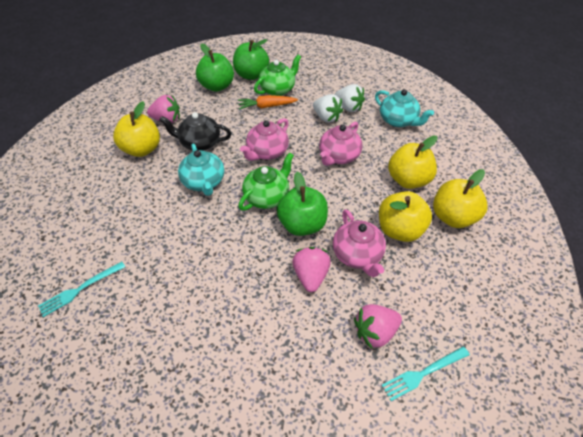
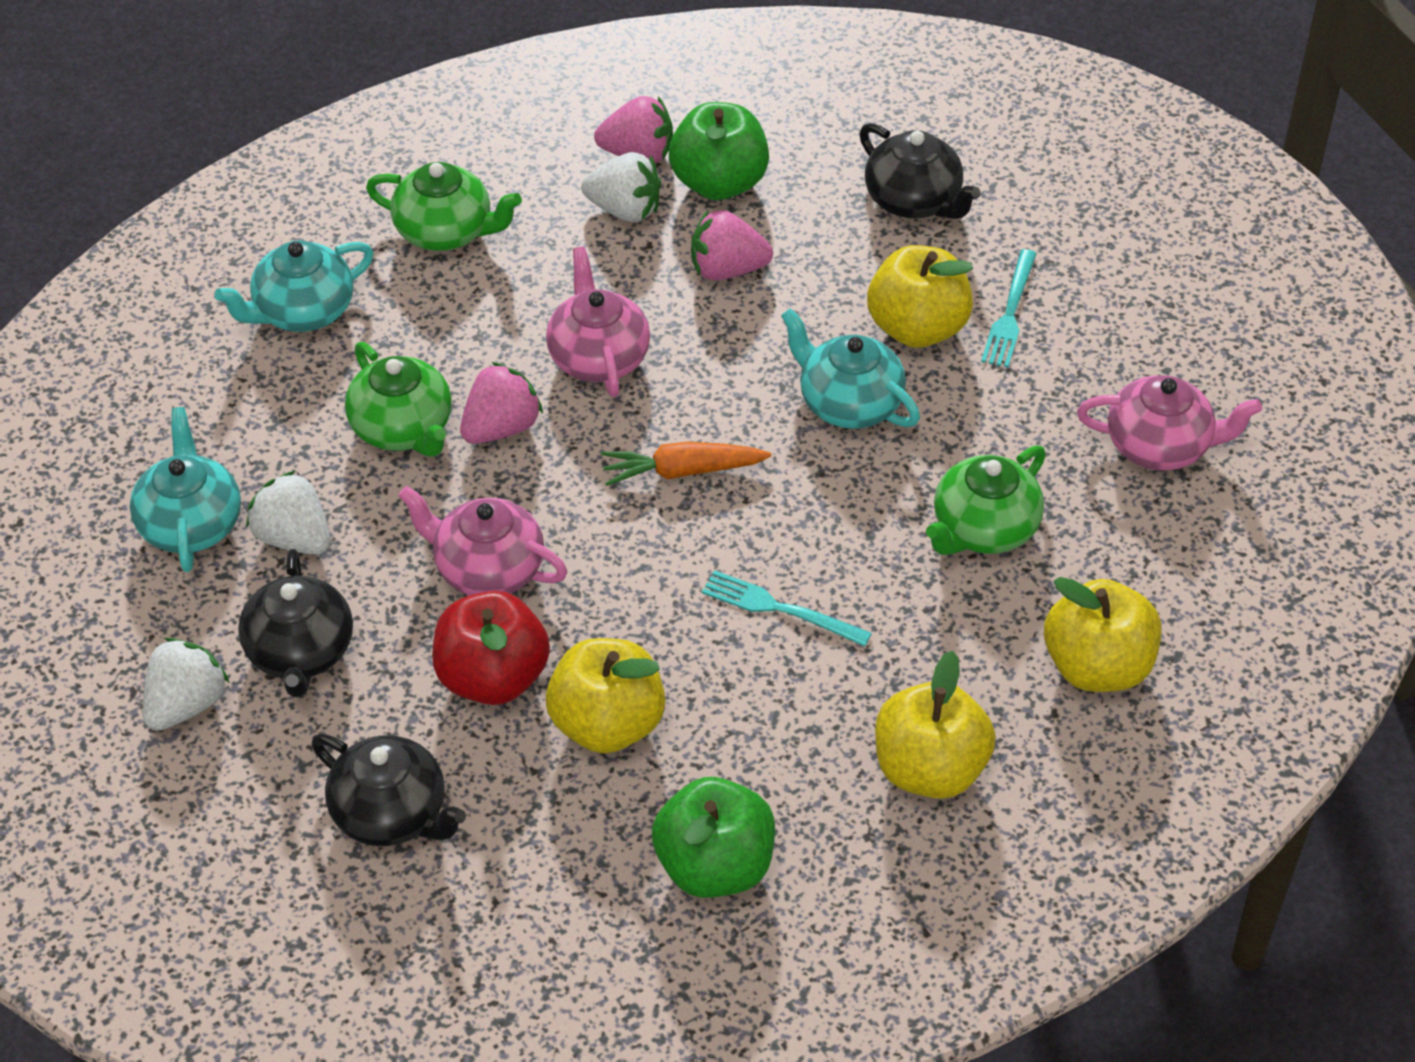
black teapot: [160,112,231,151] = 1 -> [238,549,353,697] [311,734,466,846] [859,123,980,219] = 3
green apple: [196,43,234,92] [233,39,269,80] [277,172,328,236] = 3 -> [652,777,775,898] [669,102,769,200] = 2
green teapot: [238,152,294,211] [254,55,301,96] = 2 -> [345,342,452,457] [366,162,522,251] [926,445,1046,555] = 3
red apple: none = 0 -> [432,591,550,705] = 1
turquoise teapot: [178,143,224,196] [375,89,434,127] = 2 -> [130,407,241,572] [214,240,374,332] [781,308,920,429] = 3
white strawberry: [313,94,343,122] [335,84,365,112] = 2 -> [143,638,230,731] [246,471,331,555] [581,152,661,222] = 3

